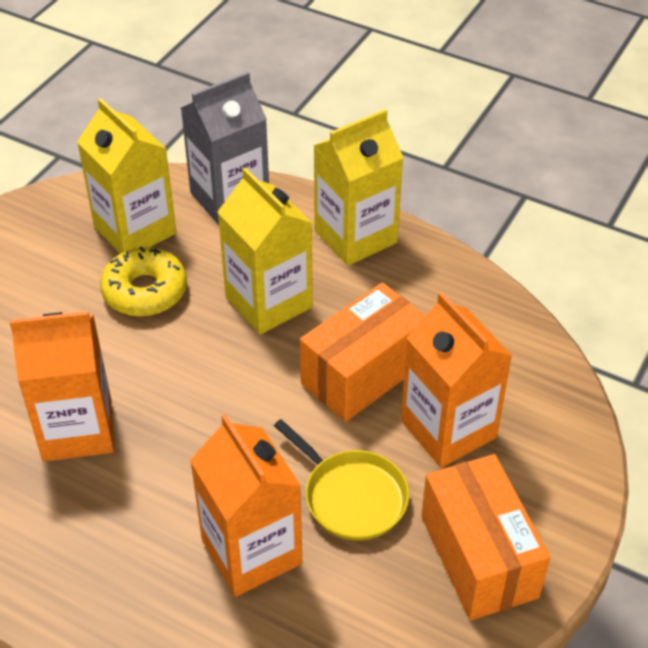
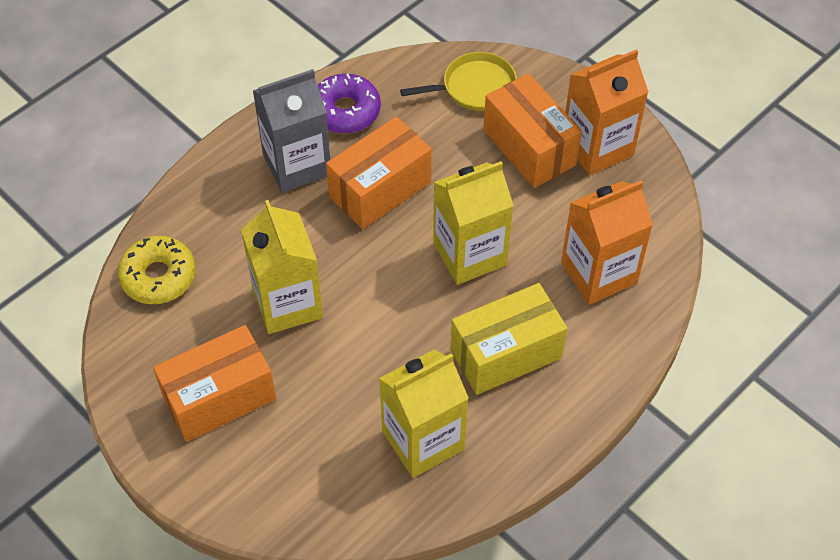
orange box: [300,282,426,422] [421,454,550,620] = 2 -> [153,325,276,442] [326,116,432,229] [483,73,582,188] = 3
orange carton: [9,311,114,462] [190,414,302,597] [401,292,512,468] = 3 -> [561,180,653,305] [565,49,649,175] = 2
purple donut: none = 0 -> [318,74,381,133] = 1
yellow box: none = 0 -> [451,283,567,395] = 1

